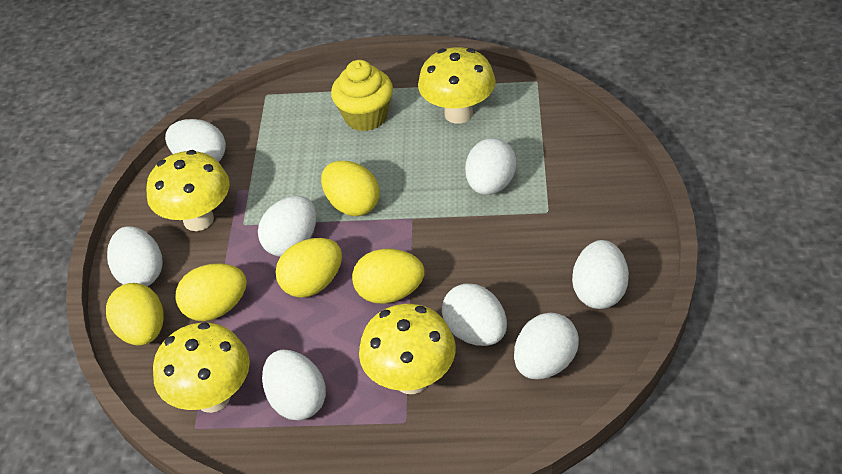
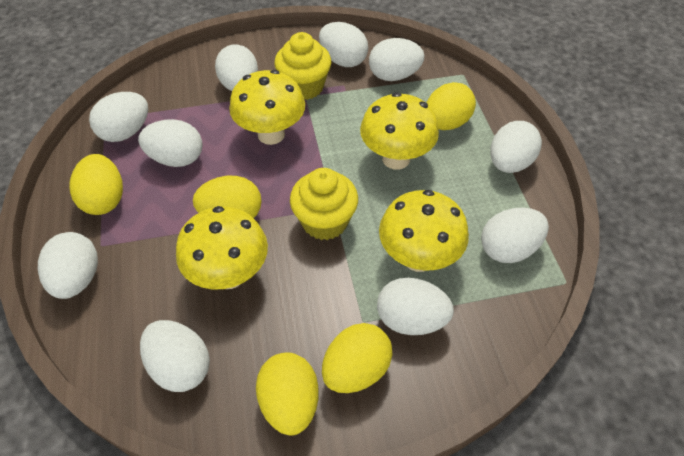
white egg: [107,226,163,286] [165,119,226,162] [258,196,316,257] [262,350,326,420] [442,283,507,346] [465,138,516,195] [514,312,579,379] [572,240,629,309] = 8 -> [38,232,98,299] [89,92,148,142] [138,119,202,167] [140,320,210,392] [215,44,258,91] [319,22,368,67] [369,38,424,81] [377,278,454,335] [481,207,549,263] [490,121,542,173] = 10
yellow cupcake: [331,60,393,131] = 1 -> [275,32,331,100] [290,168,358,240] = 2

